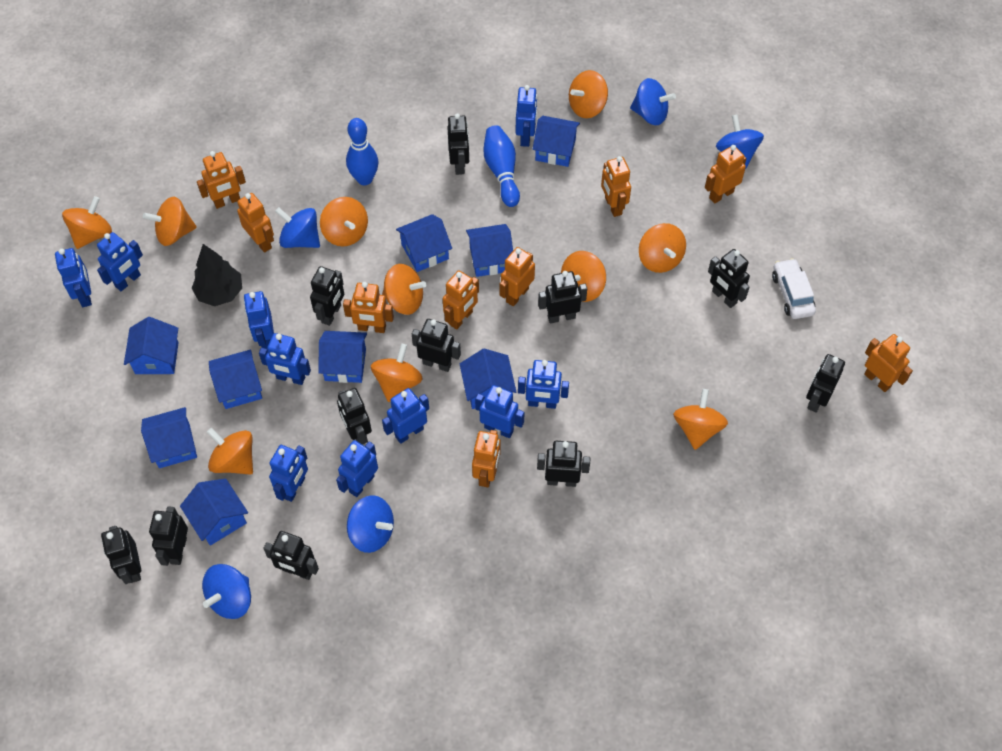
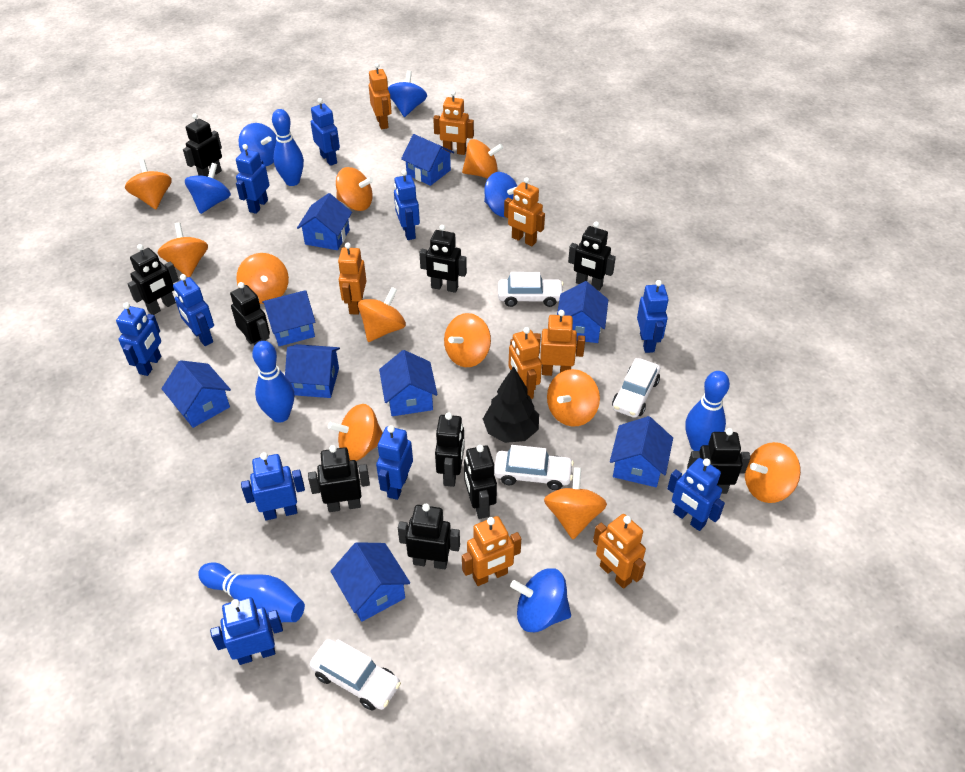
black robot: [101,526,141,584] [149,506,188,566] [263,531,319,580] [310,266,344,326] [337,388,372,445] [412,319,461,372] [447,113,469,175] [537,441,590,487] [538,271,587,323] [708,249,750,308] [806,354,845,413] = 11 -> [127,244,179,315] [183,114,222,177] [230,282,270,346] [308,445,370,512] [398,504,460,569] [419,225,467,293] [435,413,465,487] [464,445,497,519] [568,222,616,291] [687,428,750,494] = 10
blue bowling pin: [346,118,379,185] [484,125,520,207] = 2 -> [198,562,305,622] [252,341,294,423] [272,109,304,186] [685,371,730,451] = 4
orange robot: [197,151,246,209] [237,193,274,253] [343,282,394,333] [442,270,479,330] [472,430,501,487] [500,247,535,306] [601,156,631,217] [705,145,746,204] [864,334,913,392] = 9 -> [338,243,366,315] [369,63,392,129] [433,91,474,155] [462,516,521,586] [504,177,545,246] [508,327,542,399] [534,310,585,376] [593,514,646,589] = 8
orange spinning top: [62,196,112,249] [143,197,197,246] [207,428,253,475] [320,197,368,246] [371,344,423,402] [382,264,426,315] [561,251,606,302] [569,70,608,118] [639,223,686,273] [673,389,728,450] = 10 -> [125,159,172,209] [157,223,208,277] [237,253,289,304] [328,404,383,461] [336,167,373,211] [358,287,406,342] [444,313,491,367] [462,139,503,178] [544,467,607,539] [547,369,600,427] [745,442,801,503] = 11
white car: [772,258,816,319] = 1 -> [310,639,401,711] [494,445,574,490] [498,272,563,307] [612,358,660,418] = 4

